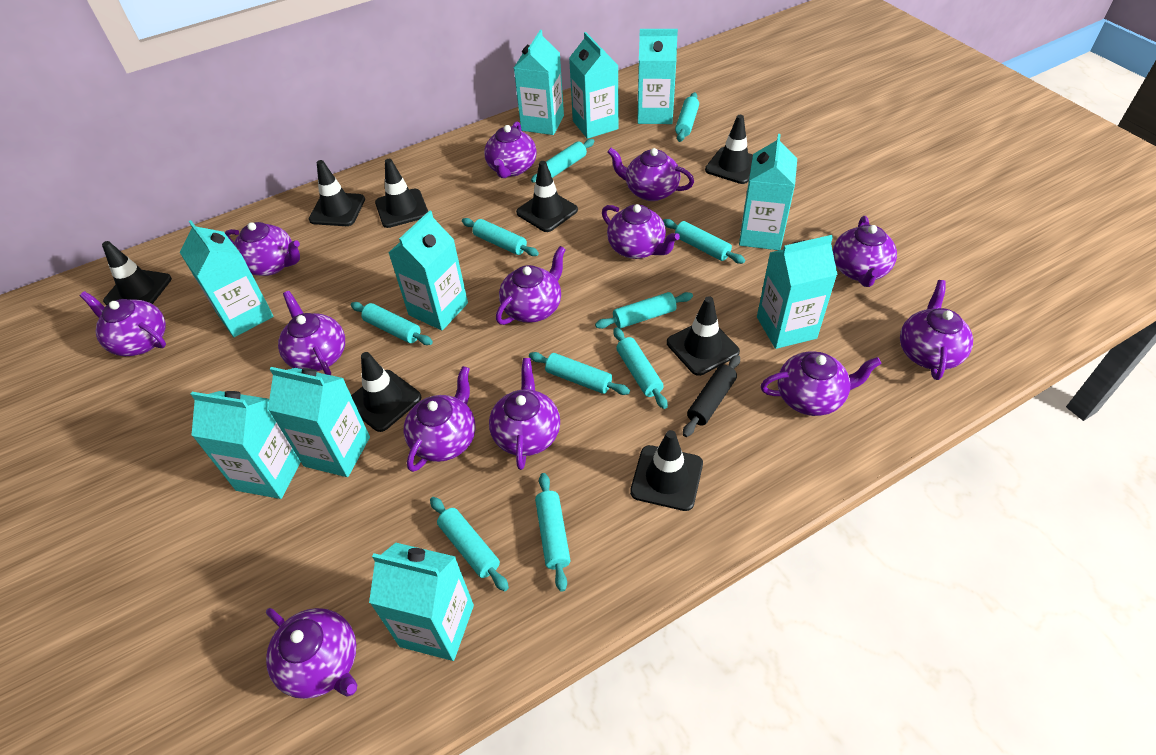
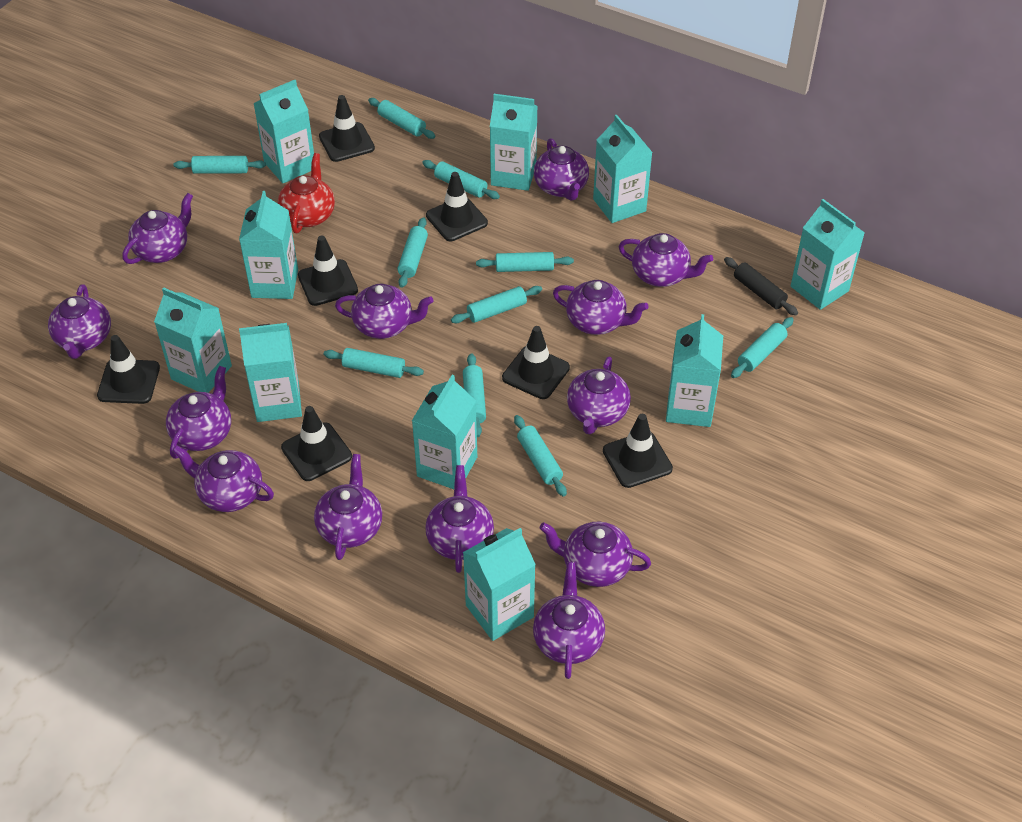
black traffic cone: [102,241,172,305] [309,160,365,226] [351,352,421,432] [375,159,428,228] [516,161,578,232] [630,430,703,511] [667,296,740,376] [705,115,753,184] = 8 -> [97,335,160,404] [281,406,352,481] [298,236,358,306] [319,95,375,162] [426,172,488,241] [502,326,570,399] [603,414,673,488] = 7
red teapot: none = 0 -> [278,153,335,234] = 1

